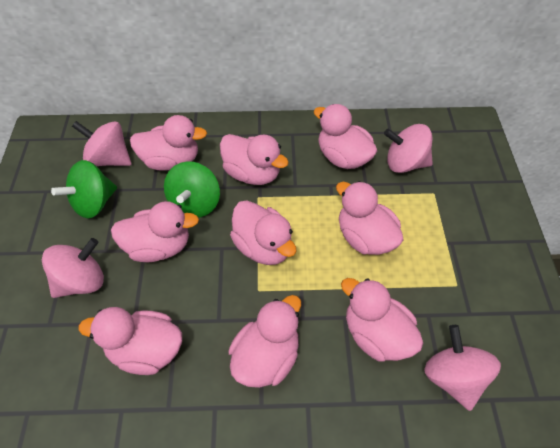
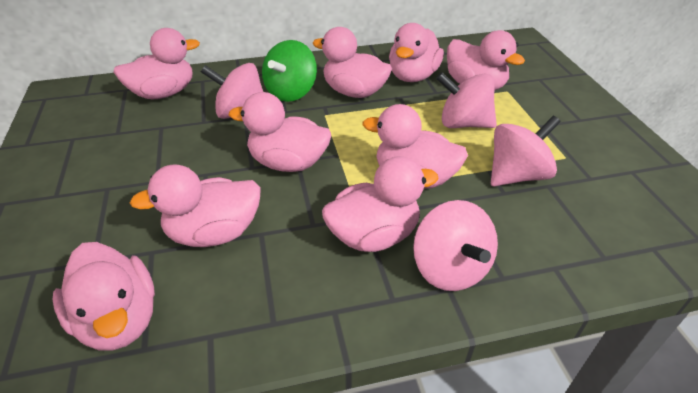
green spinning top: [51,160,117,218] [164,161,220,218] = 2 -> [262,40,317,102] = 1

